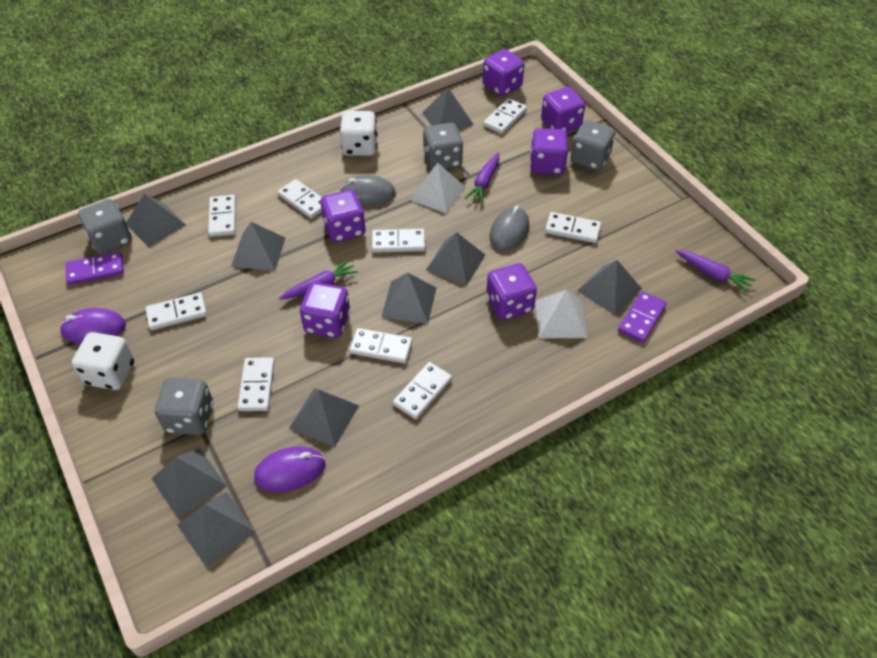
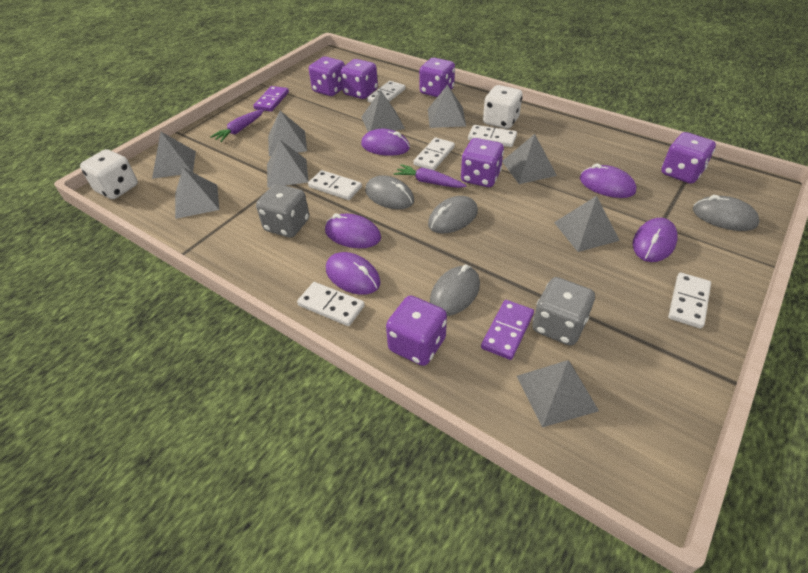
grey dice: [78,199,132,254] [155,377,213,435] [423,123,463,170] [570,120,615,170] = 4 -> [256,184,309,238] [532,277,595,346] = 2
grey mouse: [340,175,396,206] [490,206,529,251] = 2 -> [365,175,414,209] [428,196,478,233] [430,264,480,316] [693,195,760,231] = 4
purple carrot: [279,259,358,300] [465,153,499,203] [676,250,756,293] = 3 -> [210,110,264,142] [394,164,467,188] = 2
purple mouse: [60,308,126,344] [254,446,325,492] = 2 -> [325,213,381,248] [326,252,381,295] [361,129,410,156] [580,163,637,198] [633,218,678,262] = 5
white domino: [145,293,207,330] [208,195,236,237] [238,357,275,411] [278,179,322,219] [349,328,413,363] [372,229,425,253] [393,362,452,419] [483,98,527,134] [545,212,601,243] = 9 -> [297,282,365,326] [308,170,362,200] [367,81,405,103] [413,138,455,170] [468,125,517,147] [668,273,711,329] = 6
white pyramid: [409,163,466,214] [535,290,587,338] = 2 -> none = 0

